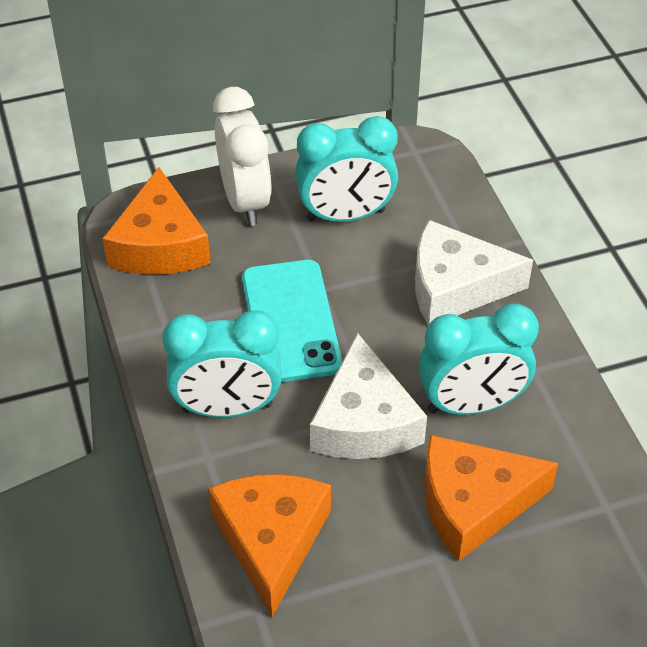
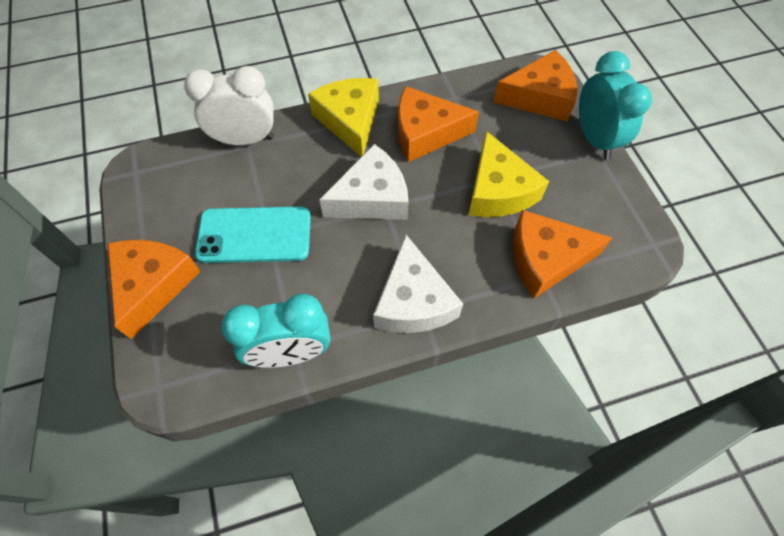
orange cheese: [102,167,211,275] [208,474,331,617] [424,435,559,561] = 3 -> [108,240,201,339] [398,86,479,162] [493,50,577,121] [513,210,612,299] = 4
turquoise clock: [162,310,282,417] [295,116,398,222] [419,304,539,415] = 3 -> [221,293,330,368] [579,51,652,160] = 2
yellow cheese: none = 0 -> [308,78,379,157] [469,131,549,217] = 2

